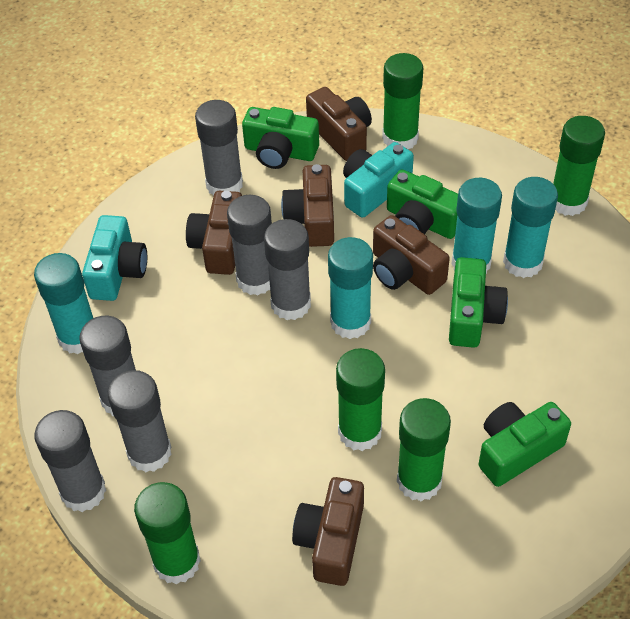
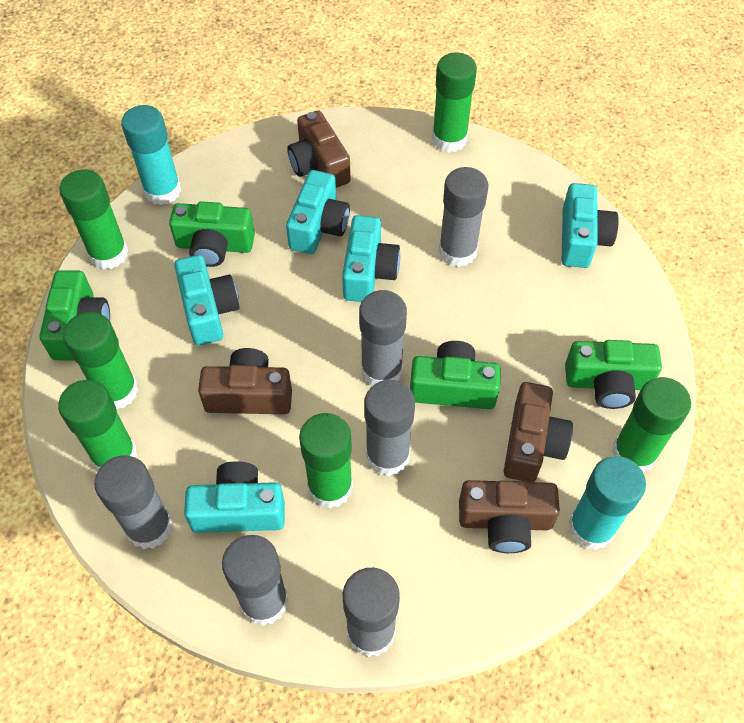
brown camera: [186,191,242,275] [281,164,334,247] [292,477,364,586] [306,87,372,161] [373,215,450,295] = 5 -> [198,348,292,414] [287,111,351,188] [459,480,560,553] [504,382,573,482] = 4
green glue stick: [134,482,201,584] [336,348,385,451] [382,53,423,149] [397,398,451,501] [553,116,605,216] = 5 -> [58,380,137,471] [59,170,128,269] [63,312,138,410] [299,413,353,508] [432,53,477,152] [612,377,691,473] = 6
turquoise camera: [82,215,147,301] [343,142,414,218] = 2 -> [174,255,240,345] [184,461,285,533] [286,170,350,254] [342,215,400,302] [562,183,619,268] = 5
turquoise glue stick: [34,253,93,354] [328,237,373,339] [451,178,502,274] [503,177,558,278] = 4 -> [121,105,181,205] [568,456,646,550] = 2

